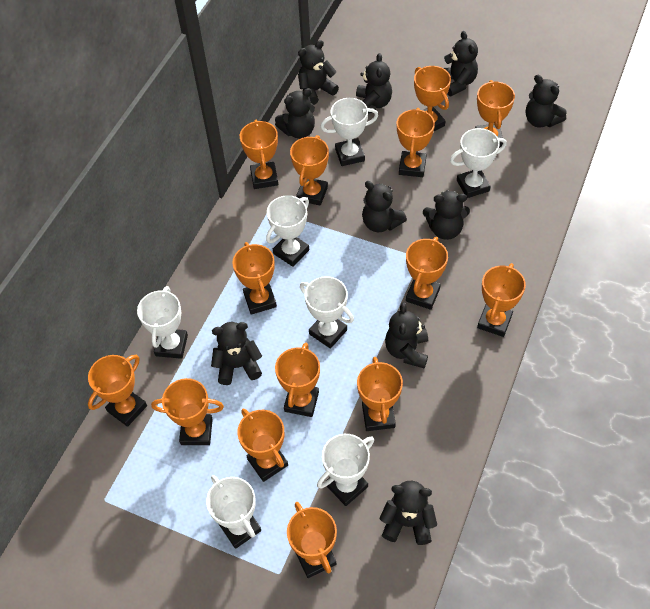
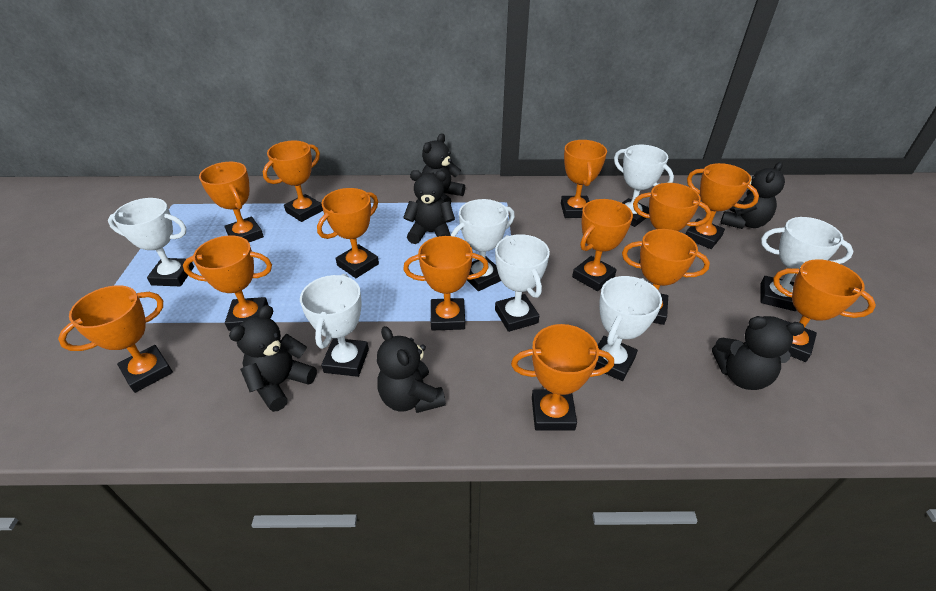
black teddy bear: [211,322,262,385] [275,88,315,139] [298,40,339,105] [356,53,392,113] [362,181,407,232] [380,481,437,545] [385,302,428,368] [423,190,470,240] [443,31,478,96] [526,75,567,128] = 10 -> [229,305,317,412] [377,326,446,413] [403,170,455,244] [421,133,465,204] [712,316,805,390] [720,161,785,229] = 6
orange trophy: [88,355,147,427] [151,378,224,445] [232,242,277,315] [237,409,288,482] [240,120,278,189] [275,343,320,417] [287,502,337,578] [290,135,329,206] [357,357,403,431] [397,108,435,177] [406,237,448,310] [414,66,451,131] [475,80,515,148] [477,263,526,337] = 14 -> [58,285,173,393] [183,236,272,331] [199,162,264,242] [263,141,323,222] [317,188,379,278] [403,236,489,331] [511,324,614,431] [561,140,607,218] [572,199,633,291] [622,229,710,325] [633,183,711,263] [685,163,759,249] [773,259,876,362] = 13

